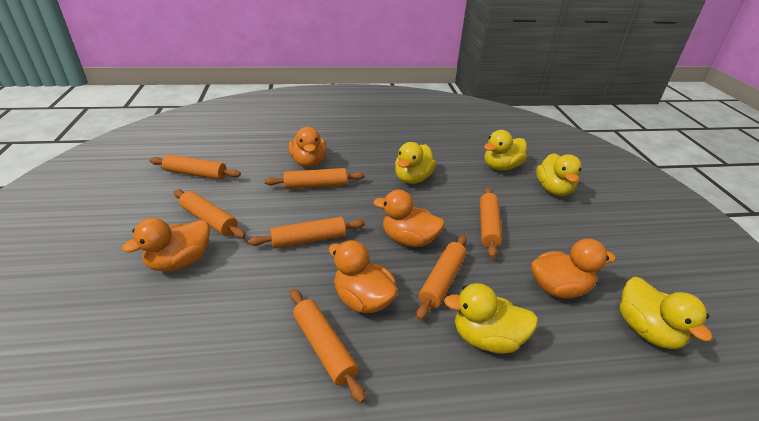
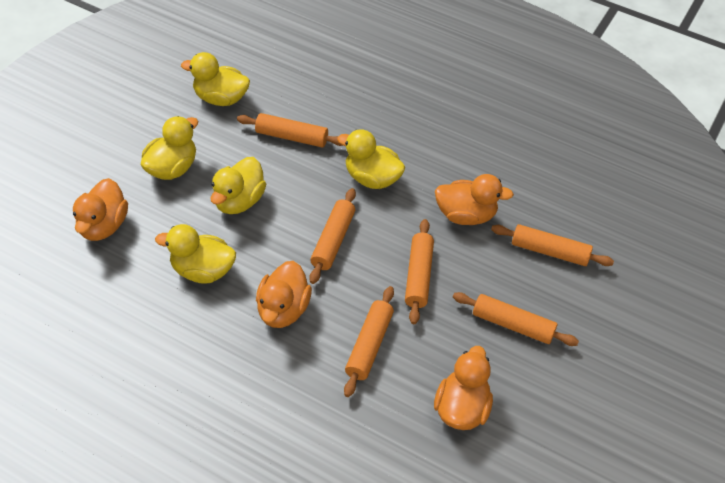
orange duck: [122,218,210,272] [289,127,327,167] [328,240,398,313] [373,190,445,247] [531,239,616,298] = 5 -> [73,178,128,241] [256,261,312,328] [434,346,493,430] [435,174,514,225] = 4
orange rolling pin: [149,154,241,180] [174,189,246,238] [248,217,365,248] [264,168,365,189] [290,289,366,403] [416,235,467,320] [480,187,502,258] = 7 -> [237,113,343,148] [309,188,356,284] [344,286,394,397] [405,219,434,324] [453,292,579,346] [491,224,614,266] = 6

